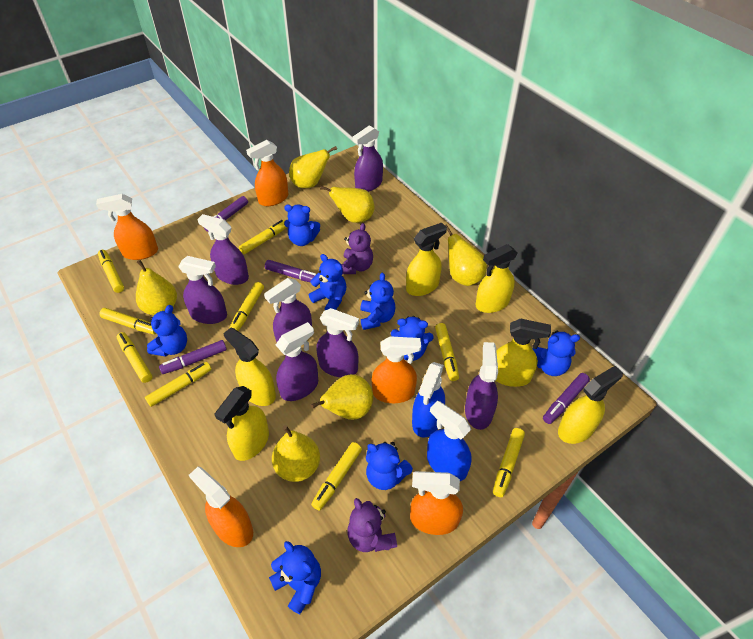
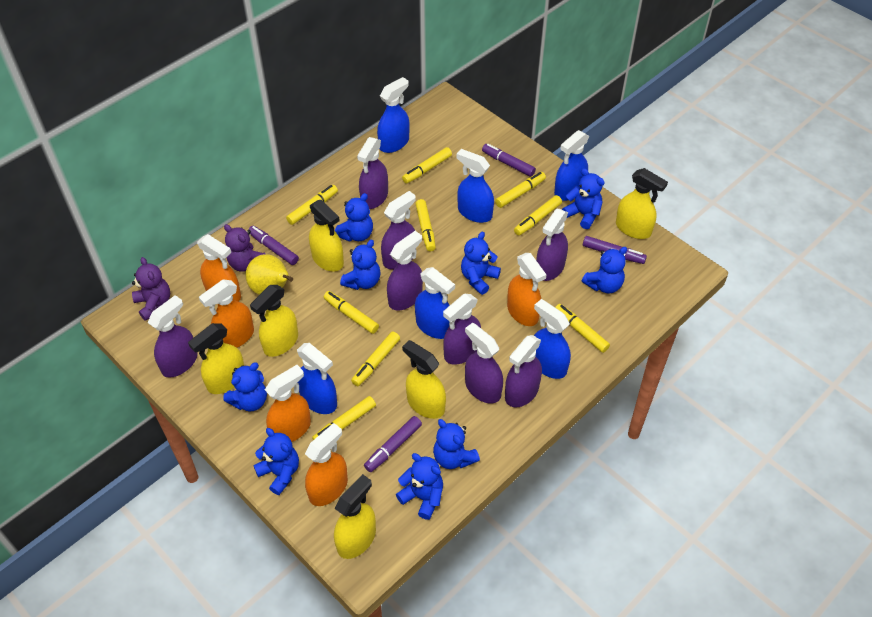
blue spray bottle: [412,362,445,438] [427,401,472,481] = 2 -> [297,343,337,414] [377,77,410,153] [415,267,455,339] [456,149,494,223] [534,299,571,379] [554,130,589,201] = 6
blue teddy bear: [147,305,187,357] [269,541,321,615] [284,204,320,246] [309,254,346,310] [360,273,396,330] [366,442,413,490] [391,316,434,361] [532,331,580,376] = 8 -> [223,363,267,411] [253,428,299,495] [335,193,373,242] [340,239,381,290] [396,453,443,520] [433,419,480,469] [461,232,501,295] [562,168,605,229] [582,247,627,293] = 9
purple spray bottle: [178,256,227,324] [197,214,249,285] [264,278,312,342] [276,322,318,401] [316,308,359,377] [353,125,383,192] [465,342,498,430] = 7 -> [148,295,198,378] [357,137,388,209] [381,191,416,269] [387,231,423,311] [443,294,481,365] [465,323,503,404] [505,335,542,407] [536,209,568,281] = 8
yellow pear: [136,260,177,315] [272,425,320,482] [289,146,337,188] [310,374,373,420] [320,186,375,223] [445,224,487,286] = 6 -> [246,254,293,295] = 1

